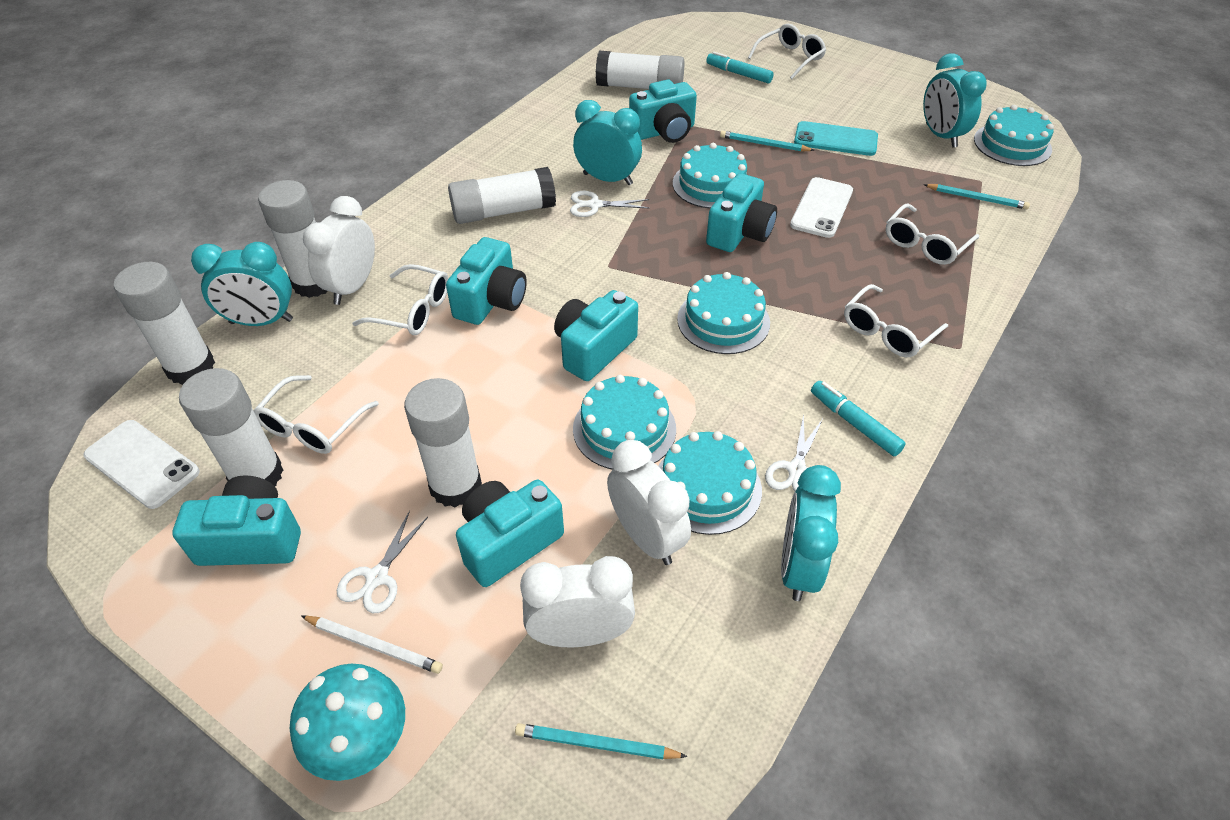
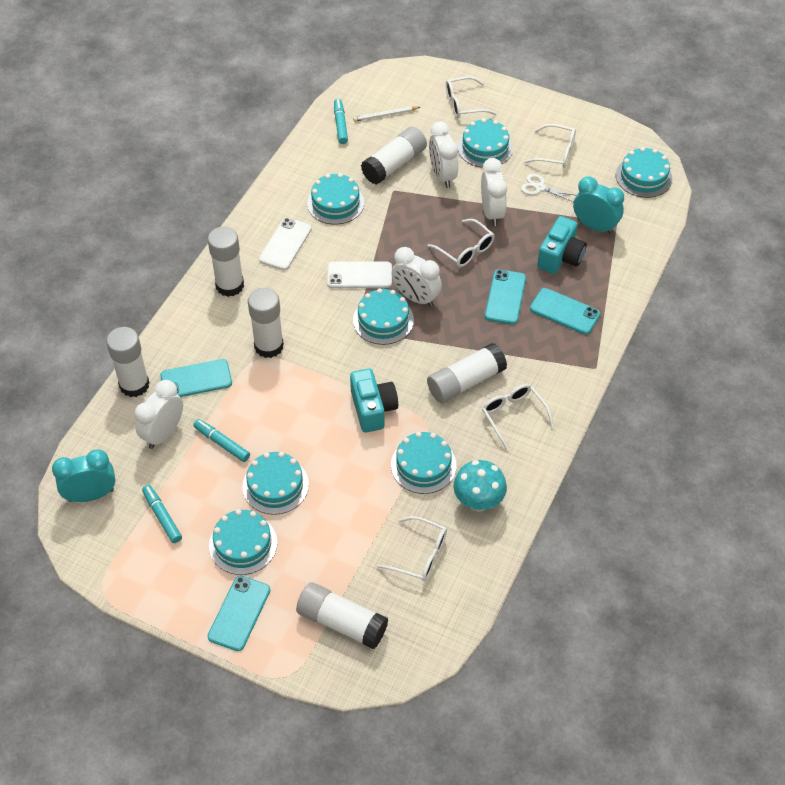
turquoise cake: [573,375,676,470] [658,431,762,535] [673,143,747,208] [677,272,770,354] [974,105,1054,166] = 5 -> [209,509,277,575] [242,452,309,515] [307,173,364,225] [353,288,414,345] [391,432,456,494] [458,118,513,168] [616,147,672,198] = 7
turquoise camera: [172,475,301,566] [446,237,527,325] [456,480,564,587] [554,290,638,381] [629,80,697,143] [706,173,777,252] = 6 -> [350,368,398,433] [537,216,587,274] = 2
turquoise clock: [191,242,293,326] [573,100,642,185] [781,465,841,601] [923,53,987,148] = 4 -> [52,449,116,502] [573,176,624,234] = 2
turquoise marker: [706,52,774,83] [811,381,906,456] = 2 -> [142,485,182,543] [193,419,250,462] [334,99,348,144] = 3
turquoise pencil: [515,723,688,759] [720,131,815,151] [923,184,1030,210] = 3 -> none = 0
turquoise phone: [794,121,878,156] = 1 -> [161,359,232,397] [208,576,270,651] [485,269,526,324] [530,288,600,334] = 4
white clock: [303,196,375,305] [520,556,635,648] [607,440,691,565] = 3 -> [134,380,183,449] [392,247,442,307] [429,121,458,188] [481,158,507,226] = 4
white scissors: [337,510,428,613] [570,191,650,217] [765,414,823,491] = 3 -> [521,174,577,202] = 1

